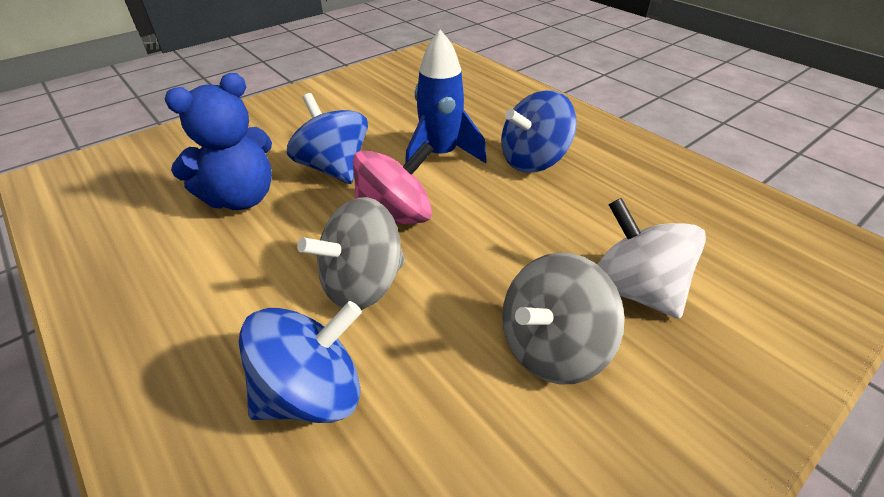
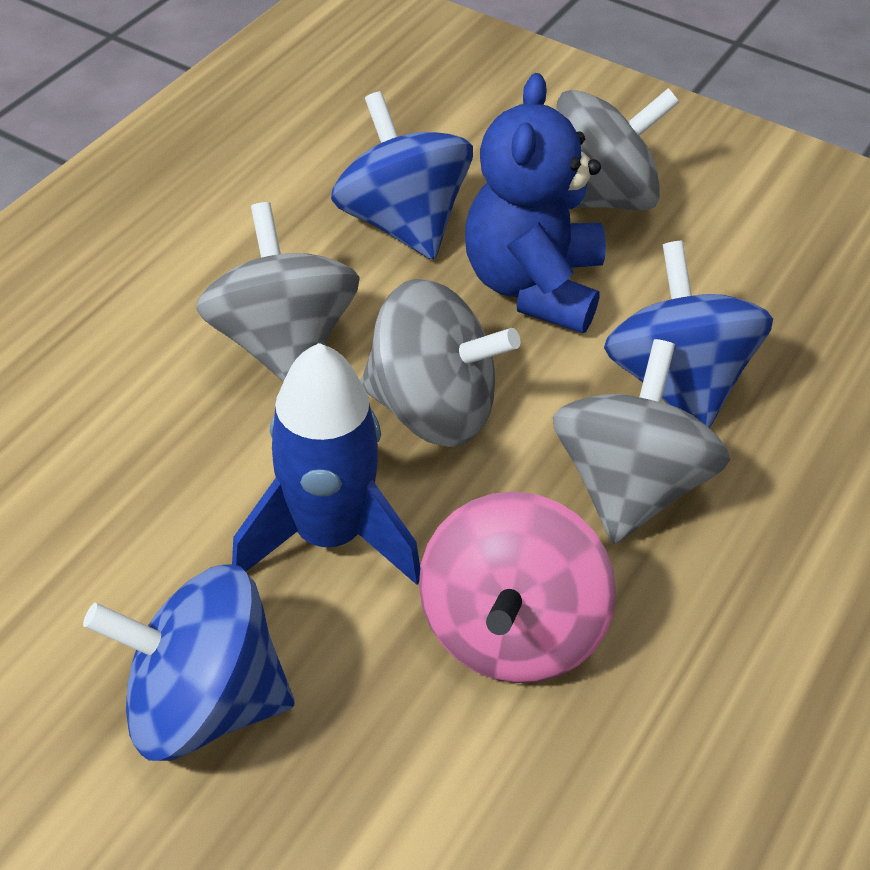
grey spinning top: [297,197,405,310] [502,253,625,384] = 2 -> [196,202,360,382] [361,279,520,447] [553,339,730,544] [556,88,679,210] = 4
white spinning top: [597,198,706,319] = 1 -> none = 0

